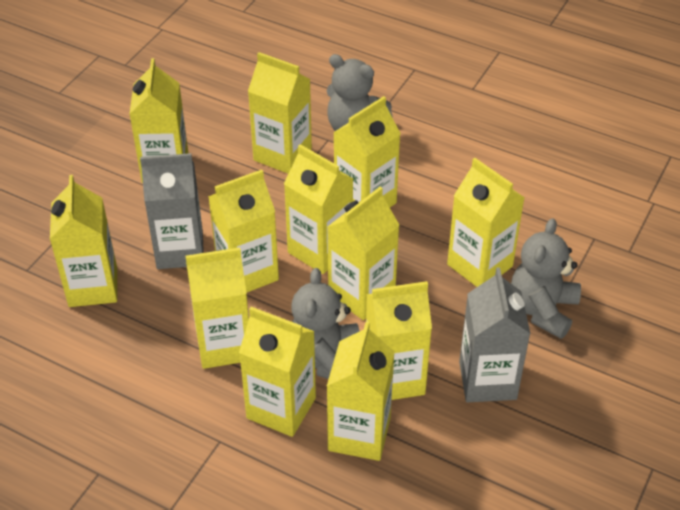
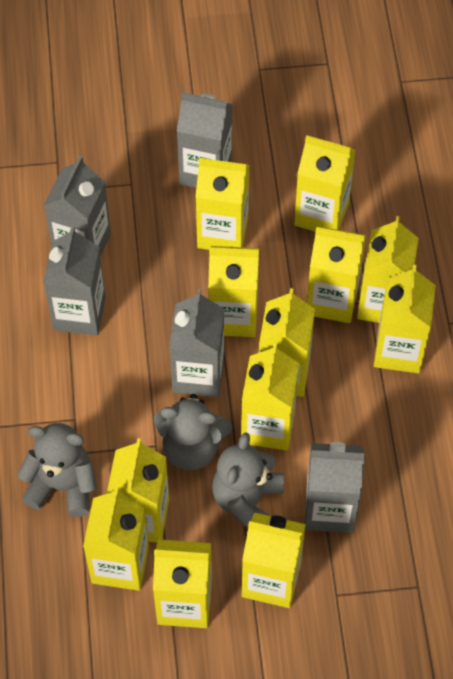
grey carton: [140,153,204,269] [459,267,531,402] = 2 -> [43,226,106,336] [44,156,111,257] [169,289,224,397] [177,92,233,188] [305,442,365,533] = 5

